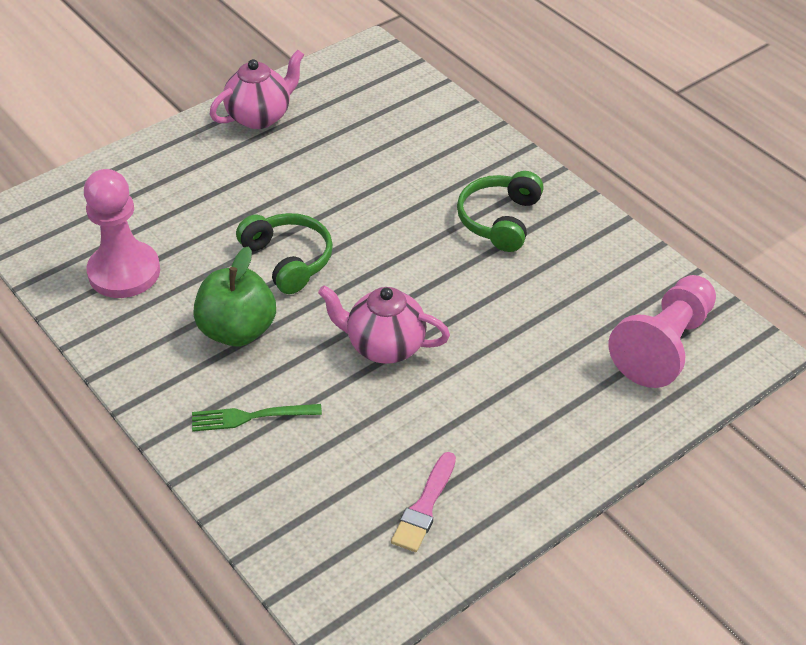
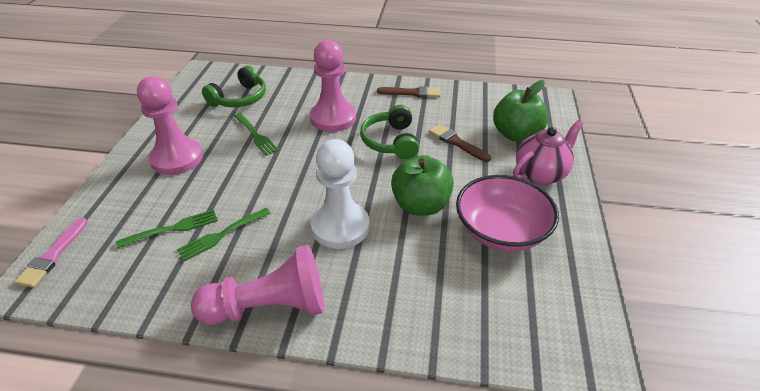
brown brush: none = 0 -> [377,86,440,98] [429,124,491,162] = 2
green apple: [193,246,276,347] = 1 -> [391,155,454,216] [493,80,548,142] = 2
green fork: [192,404,322,432] = 1 -> [116,209,218,248] [177,208,271,261] [234,113,279,156] = 3
pink bowl: none = 0 -> [456,175,559,252] = 1
pink pawn: [84,169,160,298] [609,275,716,388] = 2 -> [137,76,203,175] [191,245,324,325] [310,40,356,132] = 3
pink teapot: [210,50,304,129] [318,285,450,364] = 2 -> [513,120,583,185] = 1
white pawn: none = 0 -> [311,139,369,249] = 1

